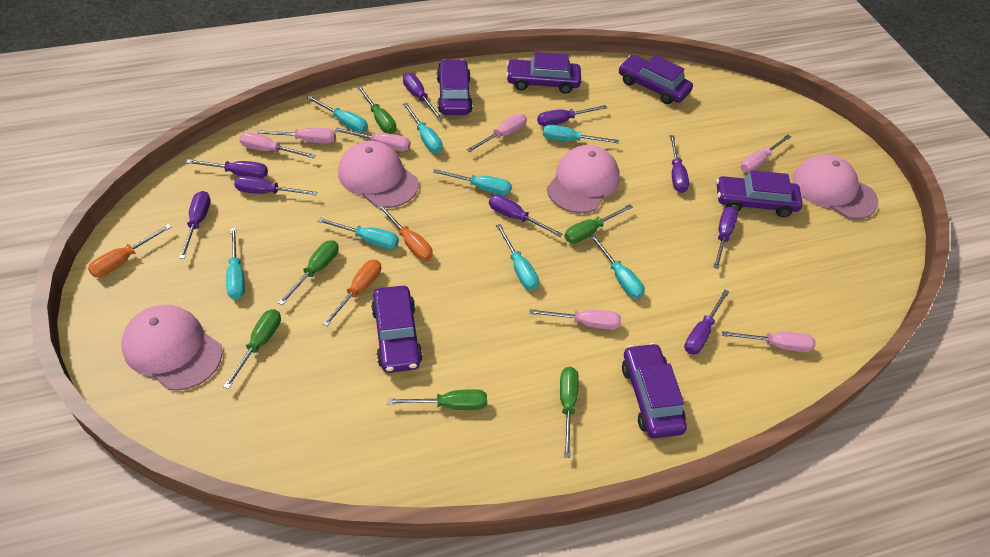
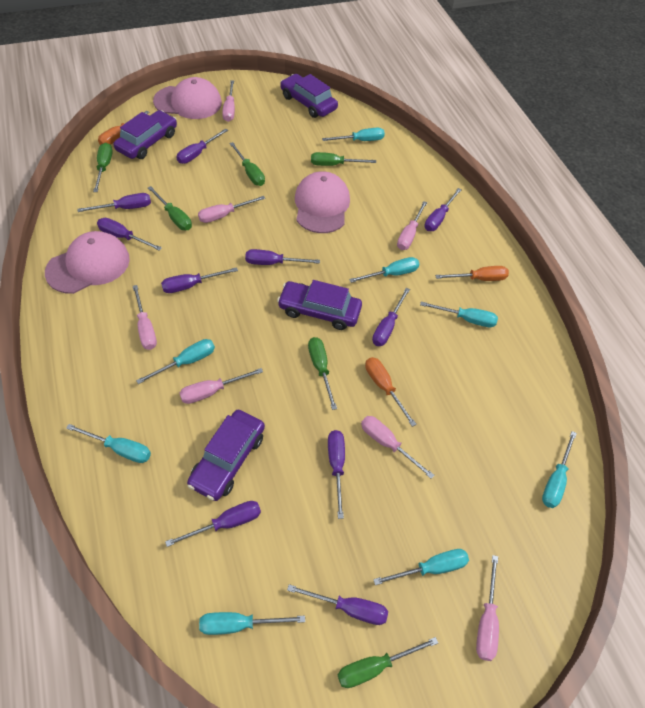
pink cap: [122,305,222,391] [338,141,419,208] [547,145,620,213] [793,154,878,219] = 4 -> [45,231,130,294] [153,77,222,119] [295,171,350,233] = 3
purple car: [371,286,423,373] [437,59,473,115] [506,52,581,94] [619,55,693,104] [622,343,687,439] [716,170,803,217] = 6 -> [113,110,177,159] [187,410,265,501] [277,280,362,330] [280,74,338,118] = 4
purple screwdriver: [179,191,211,259] [186,159,268,178] [234,176,317,196] [403,73,443,120] [489,195,563,237] [537,105,607,126] [670,135,689,193] [684,289,730,355] [713,207,738,269] = 9 -> [77,193,151,212] [97,218,162,251] [161,267,238,293] [165,501,261,547] [176,128,228,164] [245,249,320,265] [287,584,388,625] [328,430,345,519] [372,288,410,346] [424,188,461,231] = 10

